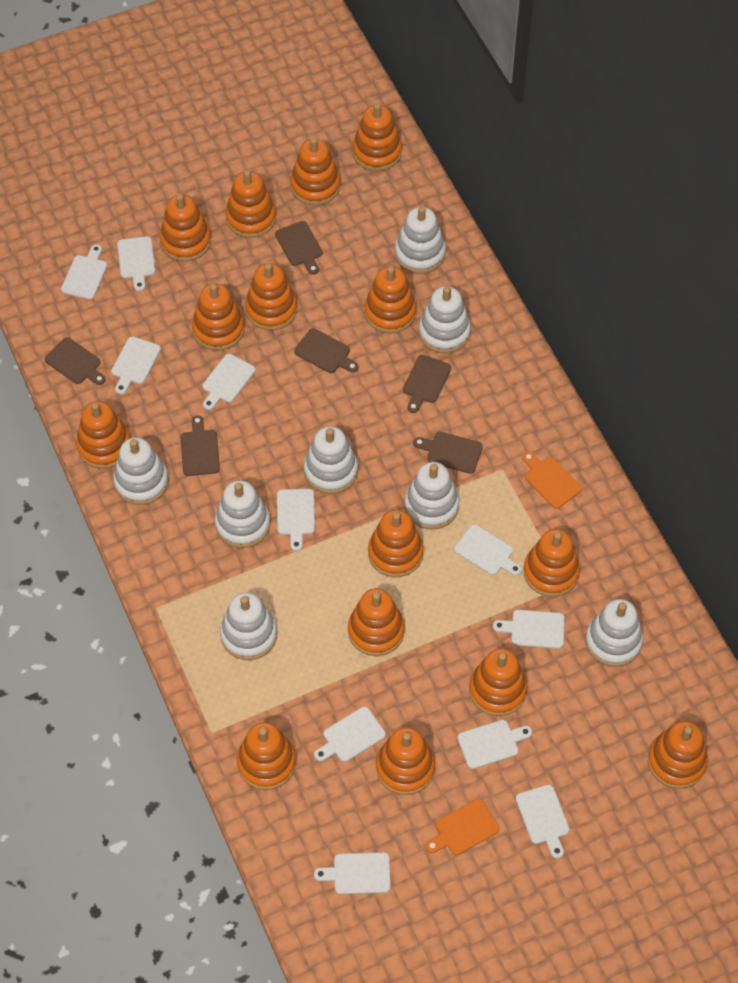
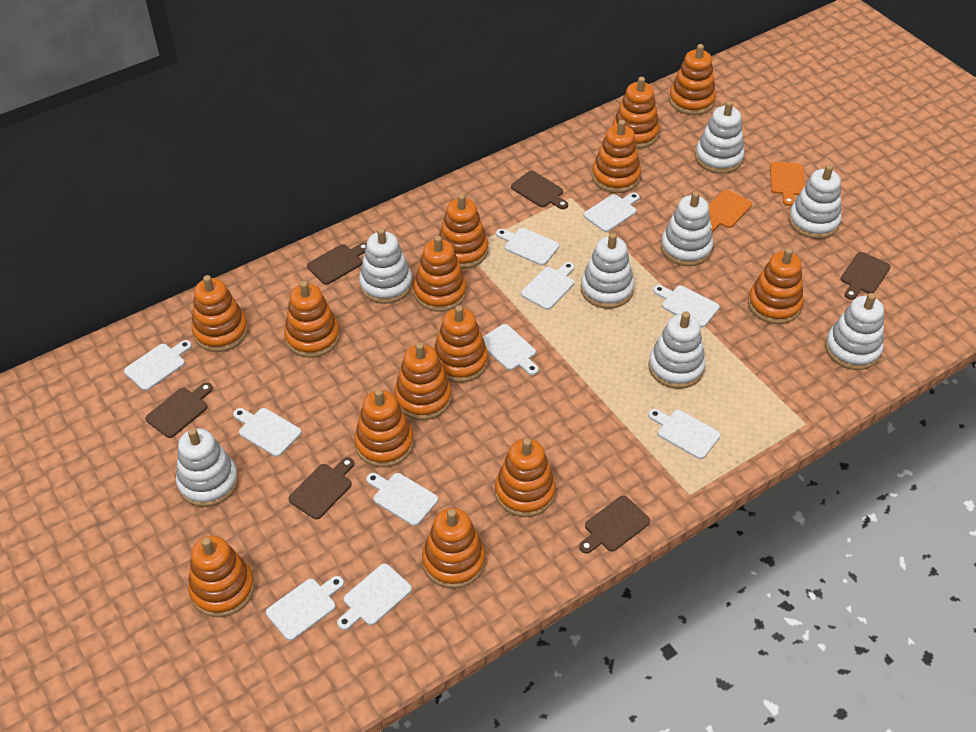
orange stacking toy: [76,401,130,469] [160,194,211,262] [192,283,245,351] [225,170,276,238] [237,722,296,790] [245,263,297,330] [290,138,340,206] [348,588,405,656] [353,103,402,171] [364,266,416,334] [368,510,424,577] [376,727,435,795] [469,648,527,716] [523,529,580,597] [648,721,708,789] = 15 -> [188,536,255,617] [191,275,248,352] [284,281,340,358] [354,389,414,467] [394,342,452,420] [414,236,467,312] [422,508,485,589] [434,305,488,383] [439,194,488,269] [495,438,556,517] [592,120,641,193] [612,77,660,149] [669,44,716,115] [748,248,804,324] = 14

